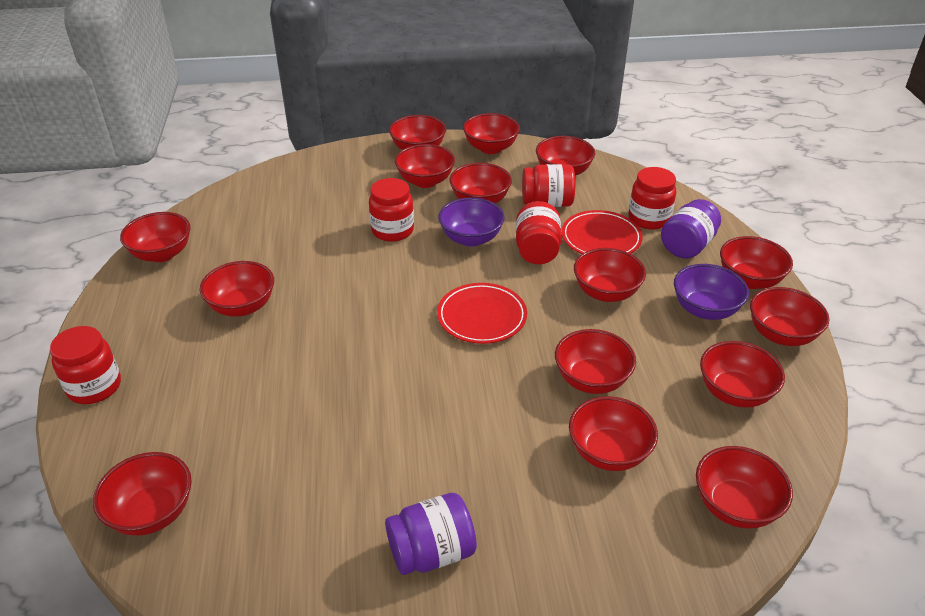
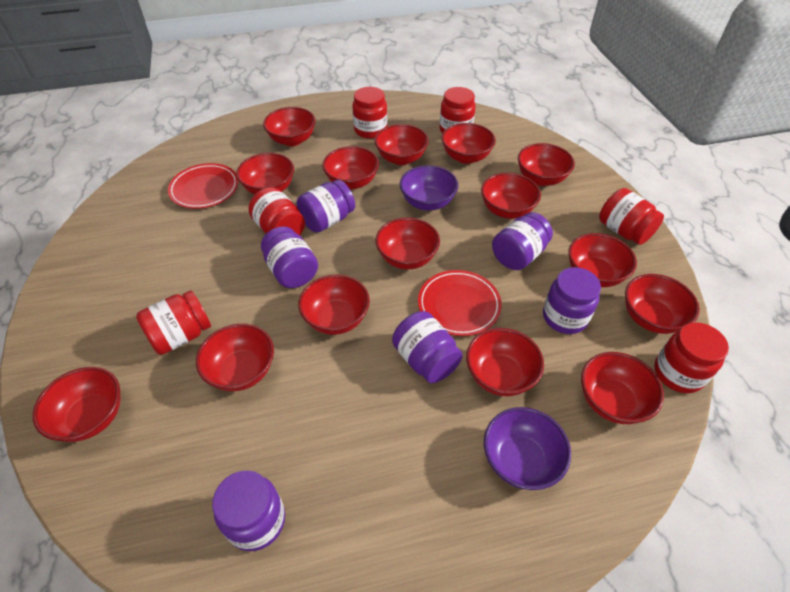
purple jar: [385,493,477,575] [661,199,721,258] = 2 -> [212,470,285,551] [261,226,318,288] [297,180,355,233] [392,311,463,383] [492,212,553,270] [543,267,601,334] = 6
red jar: [50,326,121,404] [369,178,414,242] [516,201,562,264] [522,164,575,207] [629,167,676,229] = 5 -> [136,291,211,355] [249,187,305,235] [352,87,387,139] [439,87,476,134] [599,188,664,245] [654,322,729,393] = 6

